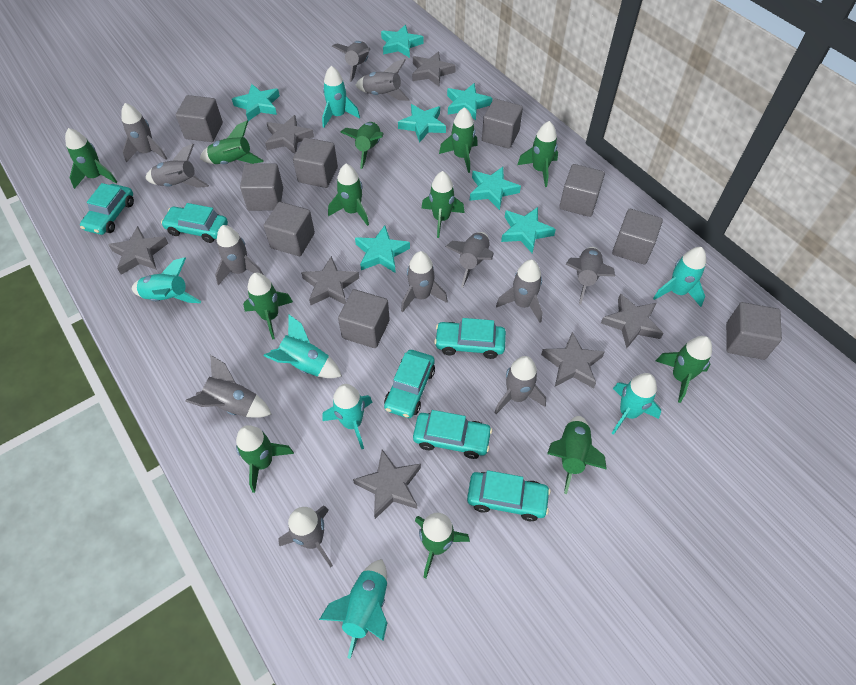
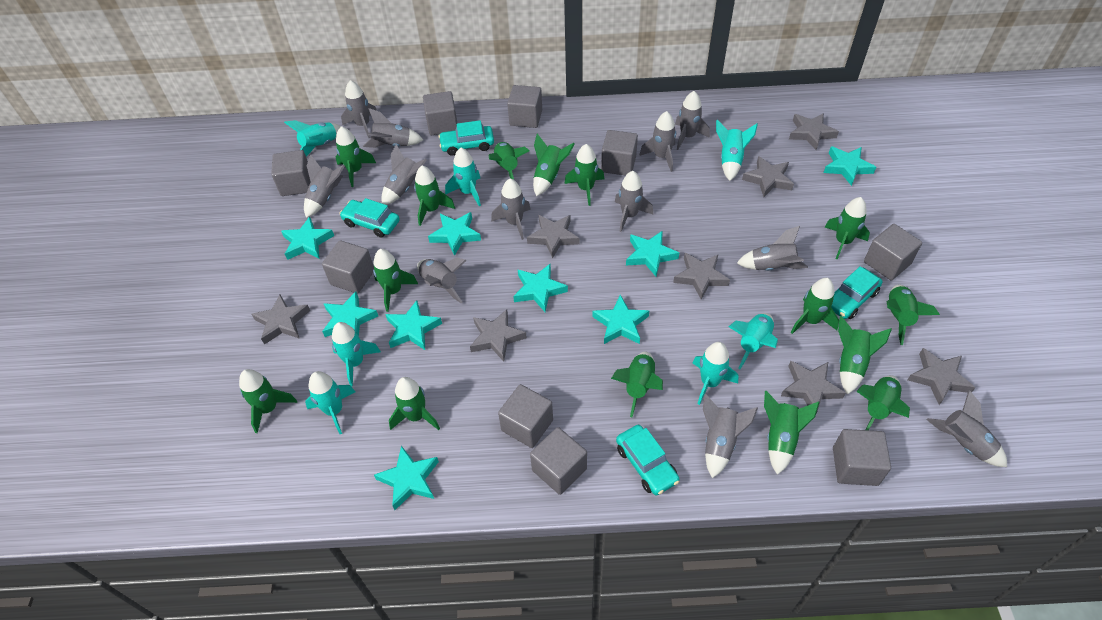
green rocket: [65,128,117,189] [200,121,264,164] [236,425,294,493] [243,273,293,340] [328,164,369,226] [340,122,383,169] [415,513,470,578] [421,171,465,238] [439,107,478,173] [517,121,558,187] [547,416,607,494] [656,336,712,403] = 12 -> [239,369,297,433] [336,126,376,187] [373,249,418,312] [389,377,440,430] [414,165,455,226] [489,142,529,180] [533,134,574,196] [564,144,604,206] [611,352,663,417] [764,391,819,475] [790,278,839,334] [825,197,870,260] [838,316,892,395] [856,375,910,430] [887,285,940,345] = 15
grey star: [108,226,168,275] [265,115,314,154] [301,256,359,305] [353,449,421,519] [412,51,456,86] [541,332,605,388] [601,293,663,348] = 7 -> [252,294,310,345] [470,309,527,362] [527,215,580,258] [673,253,730,300] [742,156,794,197] [781,361,845,411] [789,113,839,150] [908,348,976,405] = 8
turquoise car: [80,183,134,235] [161,203,228,243] [384,350,435,418] [413,410,492,459] [434,318,506,359] [467,470,551,521] = 6 -> [340,198,400,237] [438,120,494,156] [616,425,680,495] [831,266,883,319] = 4
turquoise star: [232,84,280,121] [355,225,410,273] [381,25,423,58] [398,104,446,143] [447,83,492,120] [470,167,521,210] [501,207,556,253] = 7 -> [281,217,334,260] [322,292,378,337] [374,446,439,510] [385,300,442,350] [428,212,481,256] [513,264,568,312] [592,295,649,344] [626,231,679,277] [823,146,876,186] = 9

